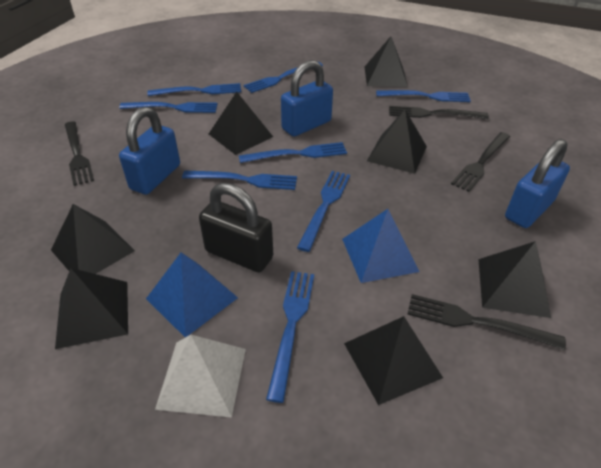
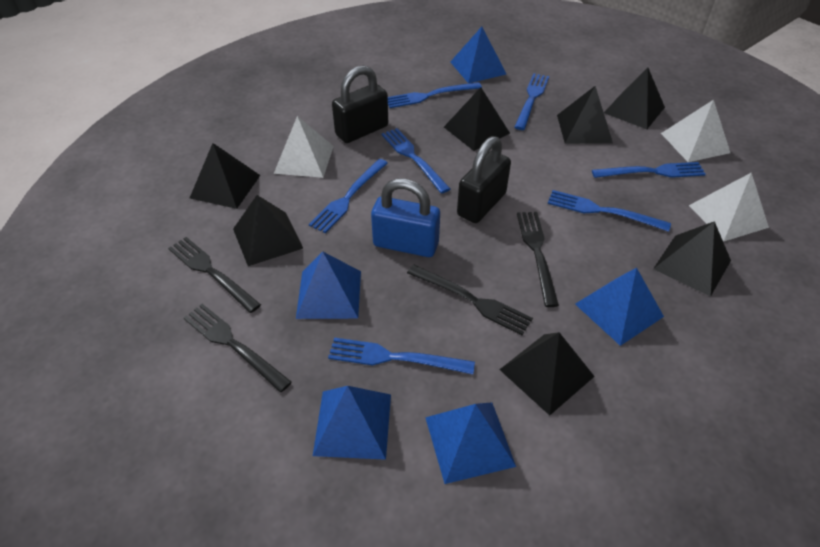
black padlock: [199,183,273,272] = 1 -> [332,65,388,143] [457,136,511,223] = 2
blue fork: [119,102,218,113] [147,83,241,96] [182,171,297,190] [239,142,347,163] [243,62,323,93] [266,271,314,403] [297,171,350,252] [376,90,471,102] = 8 -> [309,159,388,233] [328,337,475,374] [382,128,450,194] [388,82,482,108] [514,73,549,130] [548,190,671,232] [592,162,706,178] = 7
blue padlock: [119,107,180,195] [281,60,333,137] [505,139,570,228] = 3 -> [371,178,440,257] = 1
blue pyramid: [146,253,238,337] [342,209,420,283] = 2 -> [296,252,361,319] [313,386,391,460] [425,402,516,484] [450,27,506,83] [575,268,664,346] = 5
white pyramid: [155,335,246,418] = 1 -> [274,116,334,178] [661,100,730,162] [689,173,769,241] = 3

